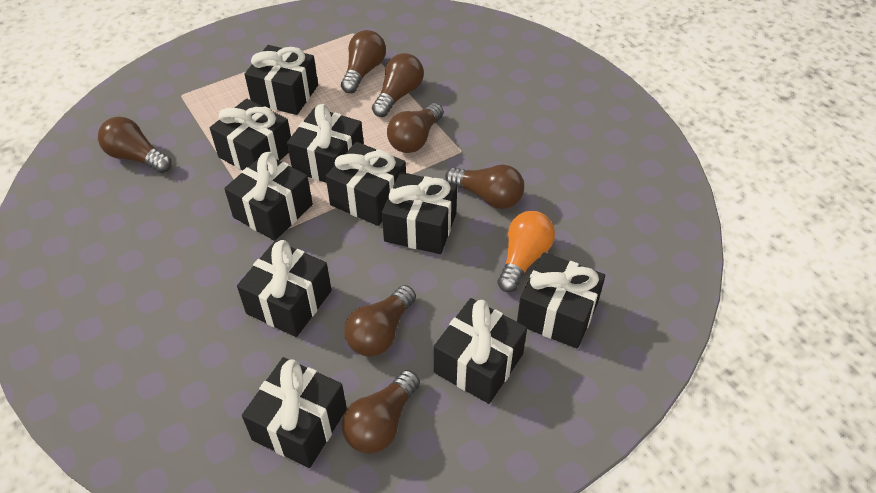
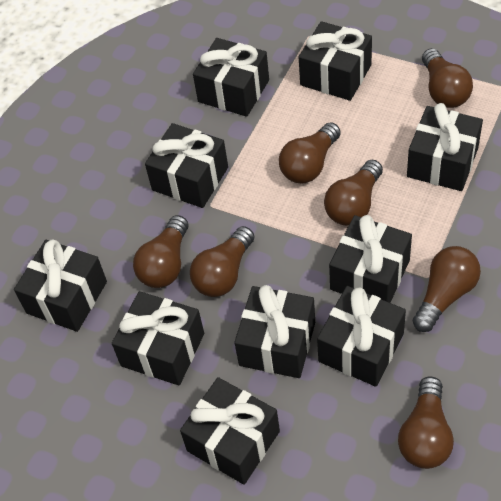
orange light bulb: [497,211,555,292] = 1 -> none = 0

